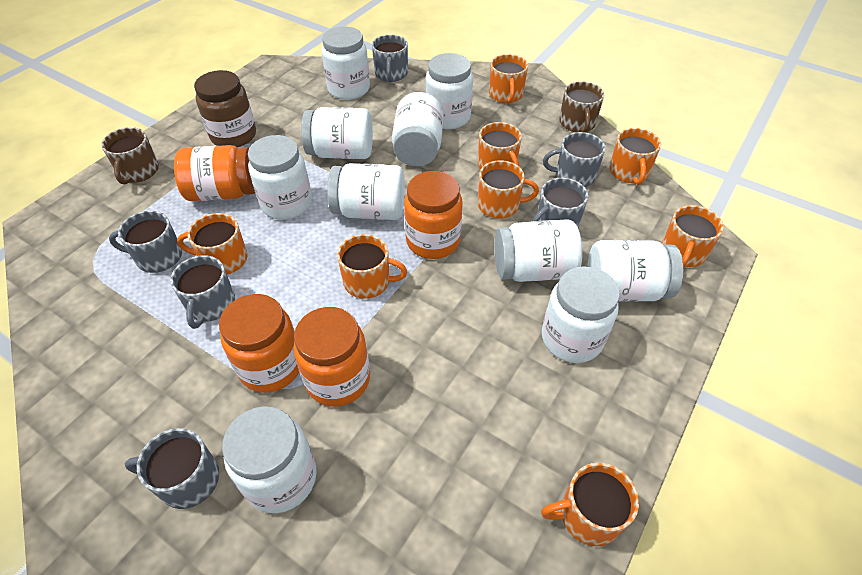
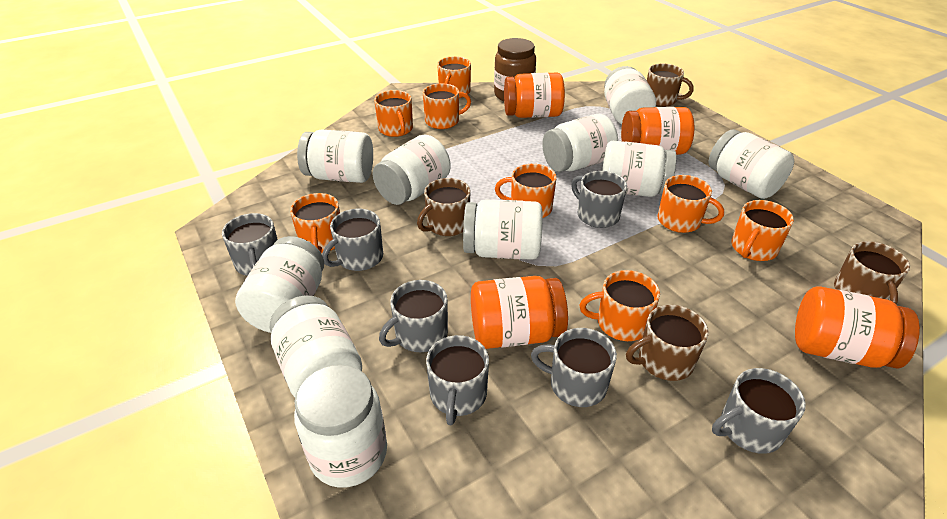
brown mug: [101,127,159,185] [559,81,604,132] = 2 -> [417,178,470,236] [626,305,709,381] [647,63,694,107] [834,241,910,305] = 4
grey mug: [109,210,182,273] [125,428,219,509] [171,255,235,329] [372,35,408,82] [533,178,588,228] [543,132,605,187] = 6 -> [222,213,278,276] [322,209,383,271] [379,280,448,352] [426,335,489,425] [531,328,617,407] [571,171,627,228] [712,368,806,454] = 7

